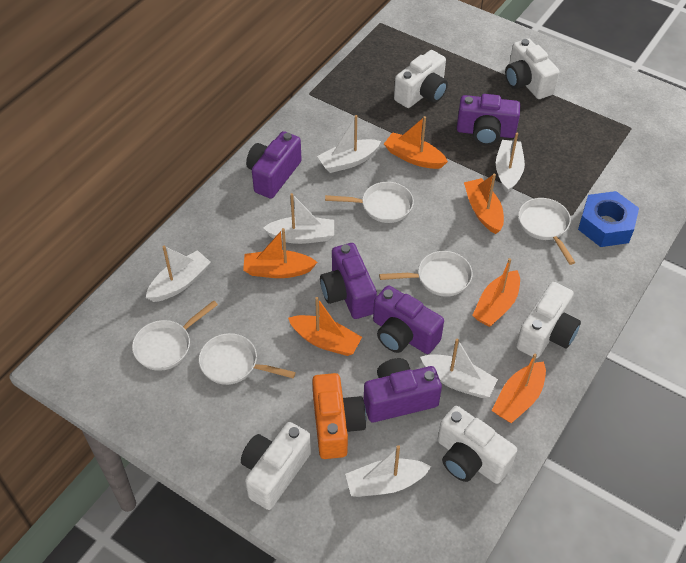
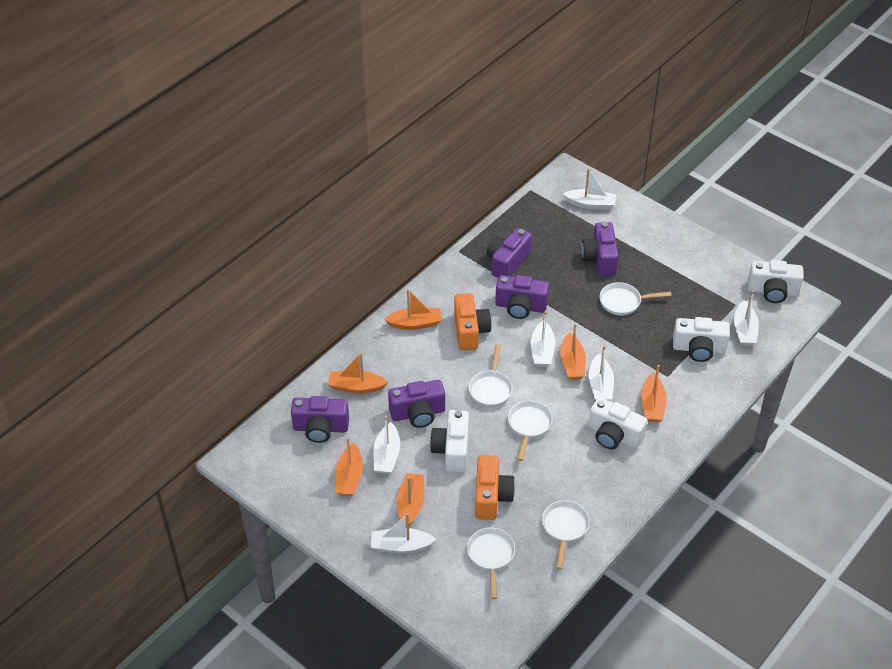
blue nut: [578,191,639,247] = 1 -> none = 0
orange camera: [312,373,366,459] = 1 -> [454,293,492,351] [475,455,515,520] = 2
white camera: [241,422,311,510] [394,50,448,108] [438,406,517,484] [505,38,559,99] [516,282,581,358] = 5 -> [430,410,469,473] [588,397,648,449] [673,317,730,362] [748,260,804,303] = 4

